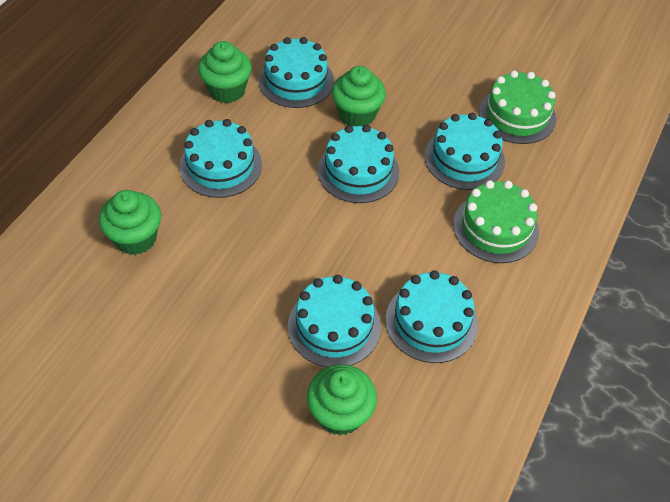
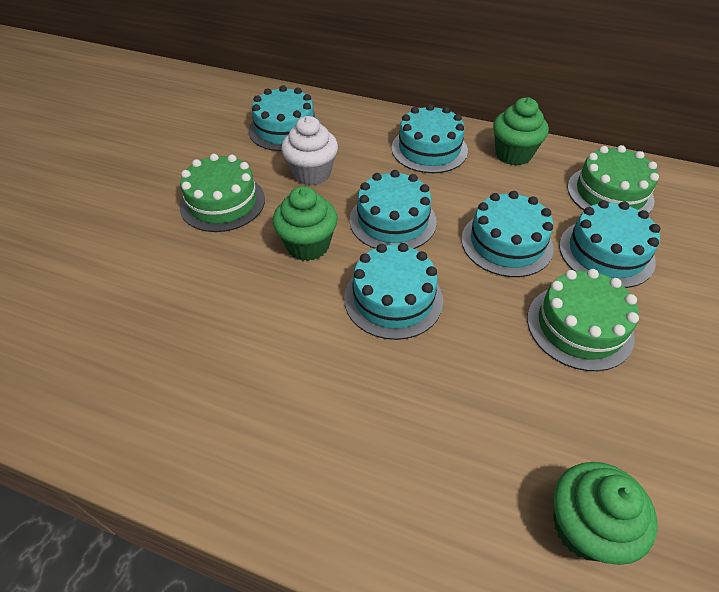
green cake: [453,180,539,263] [479,71,556,144] = 2 -> [179,154,265,232] [527,269,639,371] [567,145,659,213] = 3
green cupcake: [99,190,161,255] [198,41,252,103] [307,364,377,435] [332,66,386,127] = 4 -> [273,186,338,261] [493,97,549,166] [553,462,657,565] = 3
white cupcake: none = 0 -> [281,116,338,186] = 1

